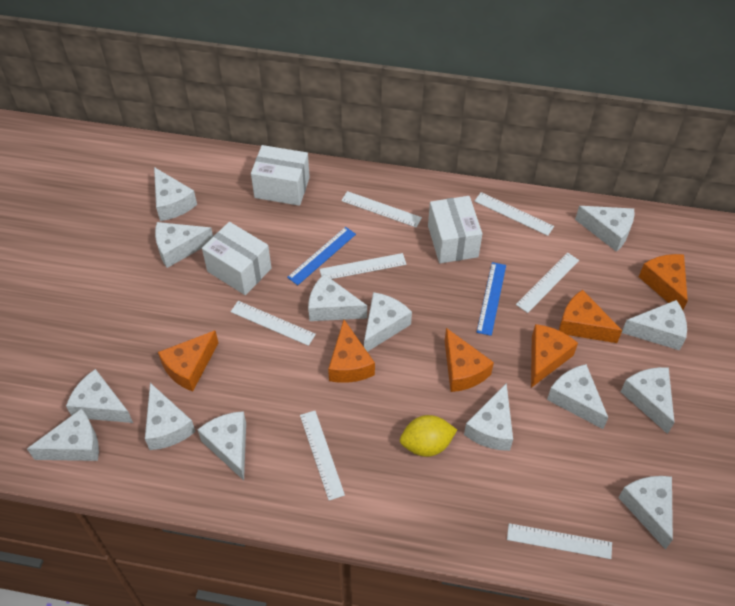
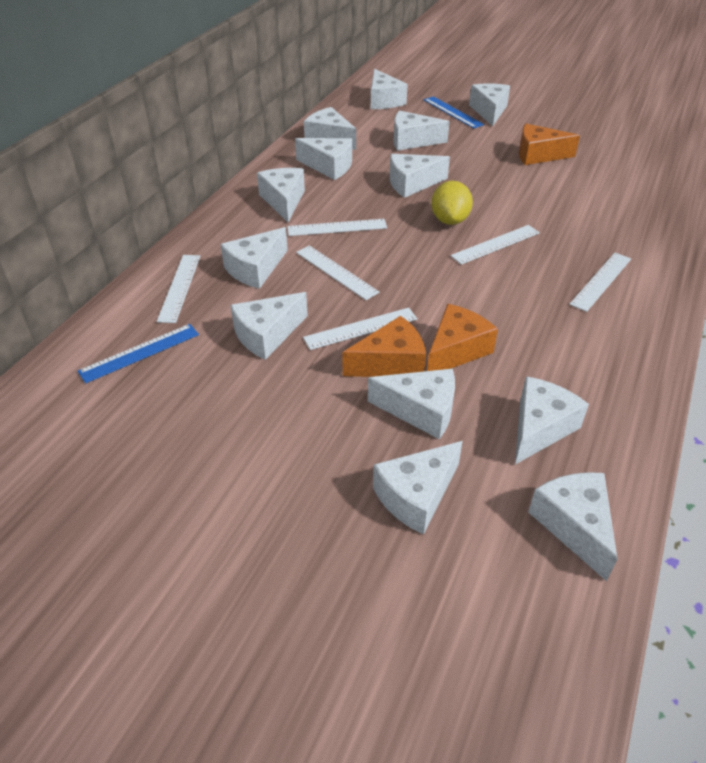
orange cheese: [158,330,218,392] [328,320,375,383] [445,328,494,392] [531,324,578,388] [559,290,622,343] [639,254,688,310] = 6 -> [342,316,426,377] [427,304,498,371] [519,124,580,165] = 3
white box: [202,222,271,295] [251,145,310,206] [428,196,482,263] = 3 -> none = 0
white cheese: [27,409,99,461] [66,369,133,423] [145,383,196,450] [154,167,197,221] [155,222,213,268] [197,411,246,481] [308,274,367,321] [364,292,412,352] [464,383,513,451] [547,364,608,429] [575,206,634,252] [618,476,673,550] [620,367,675,434] [622,300,687,350] = 14 -> [220,227,288,289] [230,292,308,360] [257,168,305,222] [295,138,352,180] [304,107,356,150] [368,369,455,439] [371,69,408,109] [373,441,463,534] [390,154,450,198] [394,111,450,151] [469,83,510,126] [515,376,589,464] [528,472,618,581] = 13
white ruler: [231,301,316,346] [300,411,345,500] [319,253,406,279] [341,191,422,228] [475,192,554,236] [507,523,612,559] [516,253,579,313] = 7 -> [157,255,200,323] [287,219,387,236] [296,245,380,300] [303,308,417,350] [450,225,540,265] [569,253,631,312] = 6

